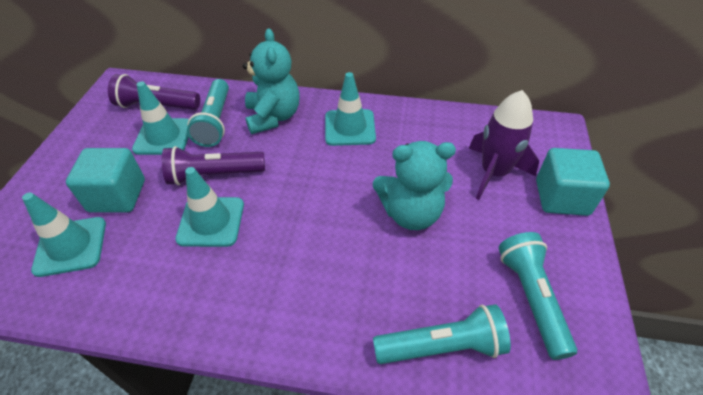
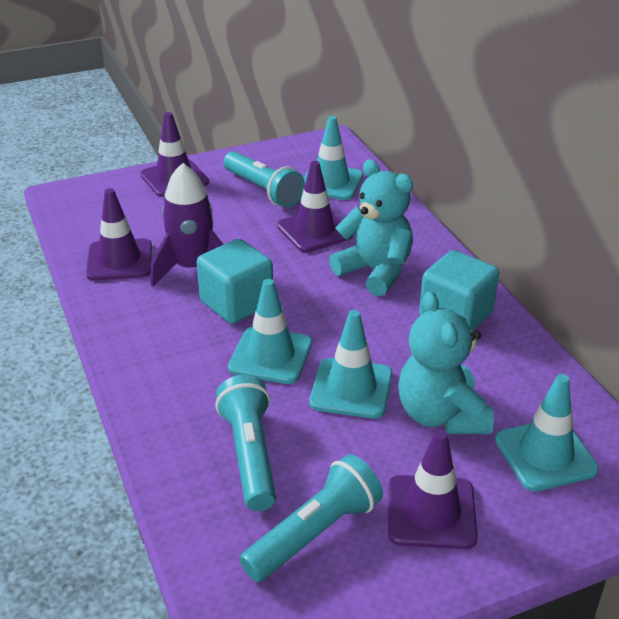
purple flashlight: [108,74,200,110] [162,146,265,185] = 2 -> none = 0
purple traffic cone: none = 0 -> [86,188,152,281] [140,112,209,197] [277,161,353,253] [388,430,478,549] = 4

